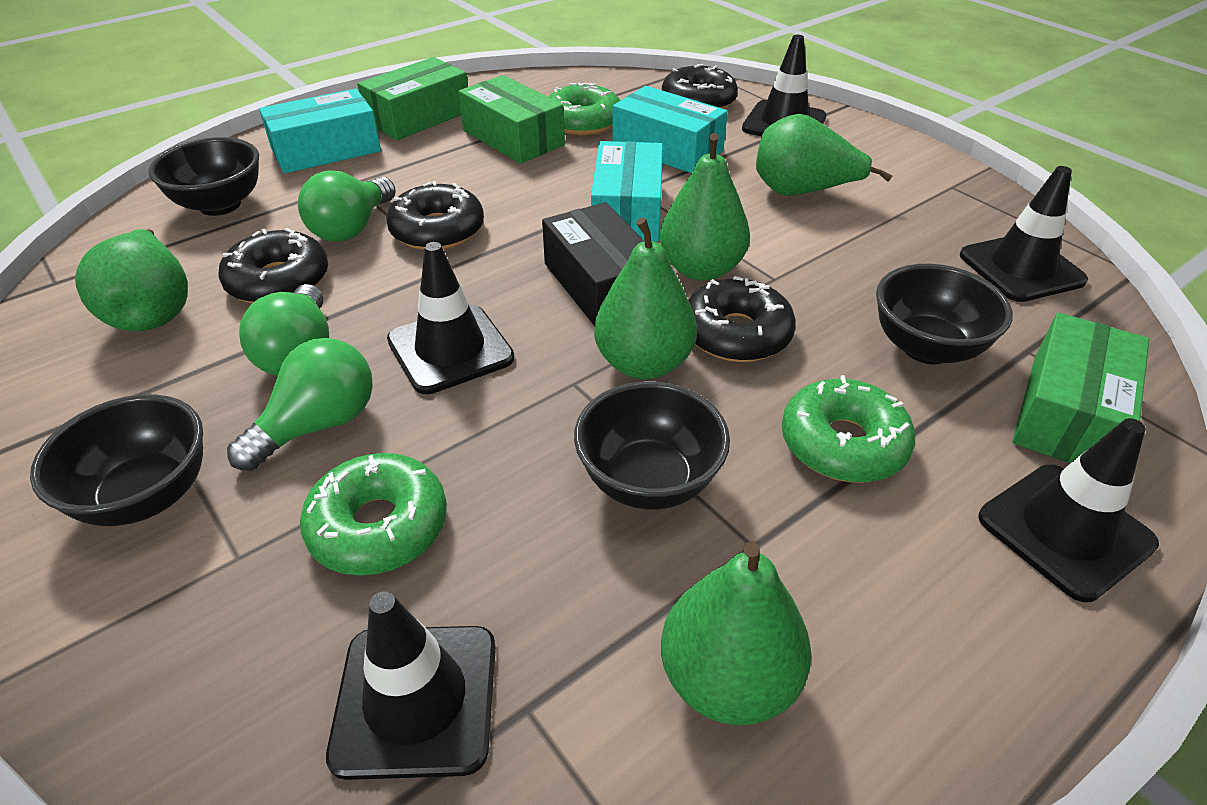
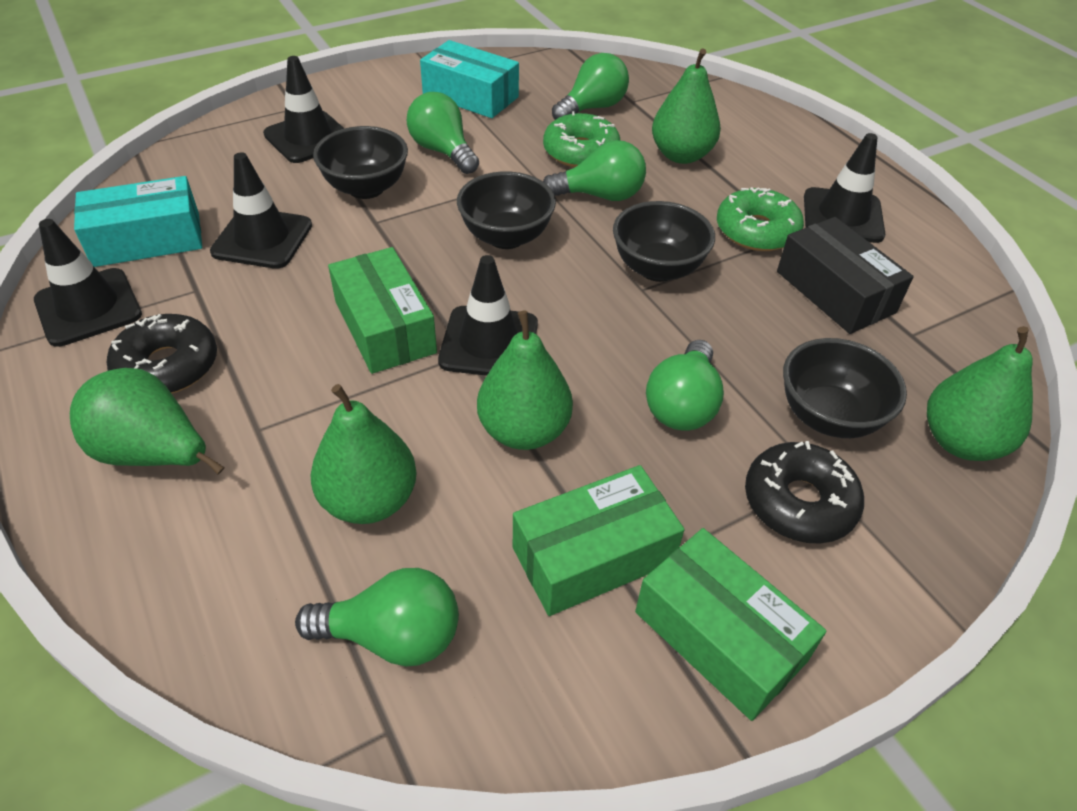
black donut: [219,228,328,303] [386,181,484,250] [662,64,738,109] [688,276,796,362] = 4 -> [107,314,217,394] [745,441,864,544] = 2
green donut: [300,453,447,576] [548,82,620,135] [782,375,915,483] = 3 -> [543,111,621,167] [717,187,804,251] = 2
green light bulb: [227,338,373,471] [239,284,329,376] [298,170,396,242] = 3 -> [295,568,459,667] [407,92,479,174] [543,140,646,201] [552,53,629,120] [646,340,724,431] = 5
turquoise box: [259,89,381,173] [591,141,663,242] [612,86,728,173] = 3 -> [74,176,202,267] [420,40,519,118] = 2

